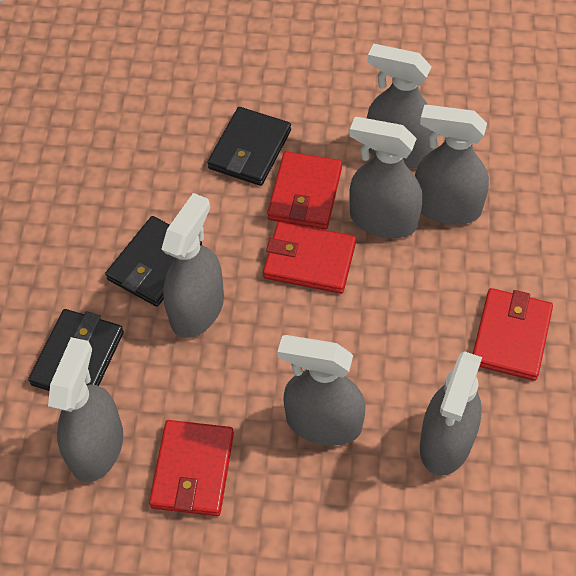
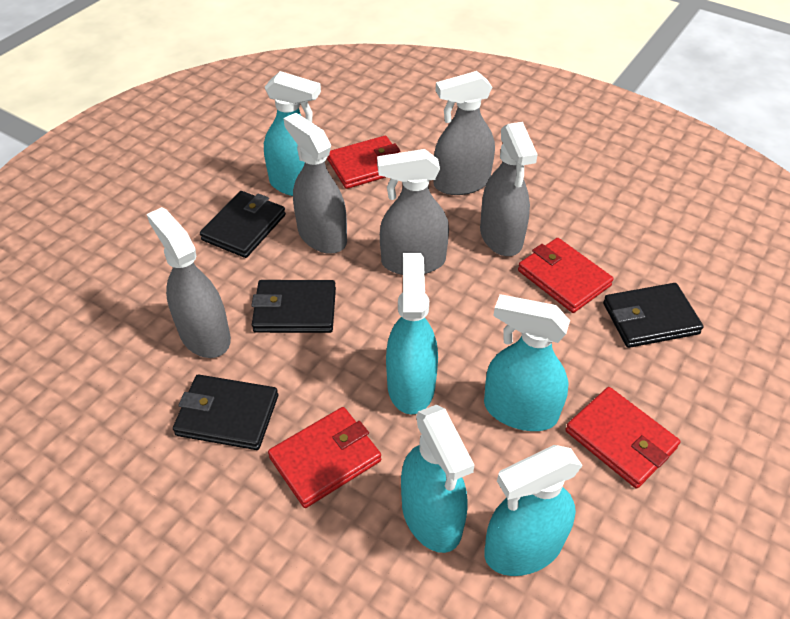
black wallet: [28,309,124,391] [105,216,202,307] [207,107,291,186] = 3 -> [173,374,278,450] [200,191,286,258] [251,280,336,333] [603,283,704,348] = 4
grey spray bottle: [48,337,123,482] [161,193,224,338] [277,335,365,446] [349,117,423,238] [367,44,433,169] [415,105,489,225] [420,351,482,476] = 7 -> [147,207,231,358] [284,113,347,254] [377,149,449,275] [434,71,495,195] [480,122,538,256] = 5
turquoise spray bottle: none = 0 -> [264,71,321,196] [386,253,438,414] [401,405,474,553] [484,294,570,431] [484,445,583,576] = 5

